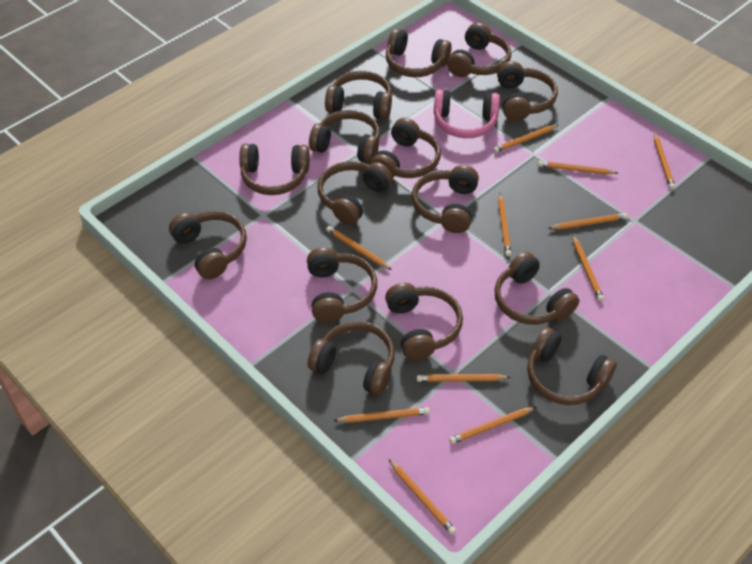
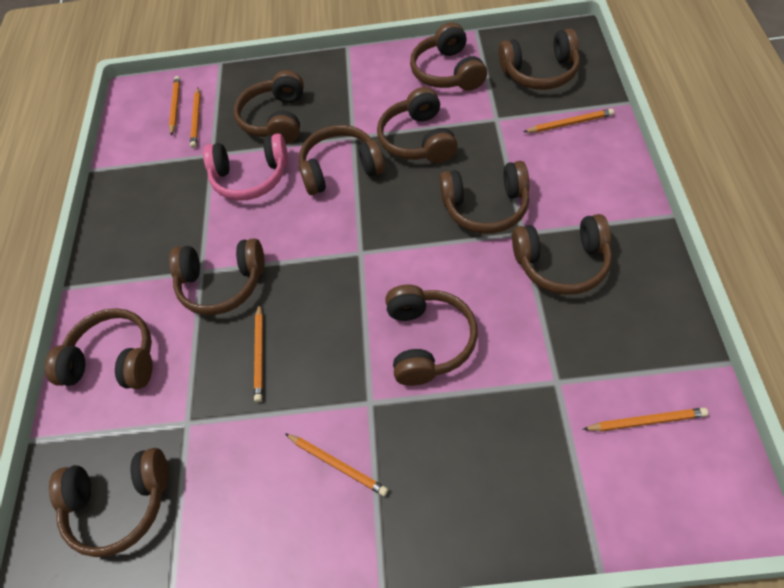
brown headphones: [169,211,247,279] [239,143,310,195] [307,247,377,323] [308,321,395,395] [309,110,380,164] [318,161,393,225] [325,71,392,120] [370,118,441,178] [385,283,463,361] [386,28,452,77] [412,165,479,233] [447,23,511,77] [494,252,579,325] [497,61,558,121] [527,327,617,405] = 15 -> [45,308,152,389] [49,448,169,557] [169,238,265,315] [234,70,304,144] [299,125,385,195] [377,87,458,163] [385,284,478,386] [410,22,487,91] [440,161,529,234] [499,29,580,90] [512,214,612,295] = 11
orange pencil: [326,226,392,270] [333,407,430,423] [389,459,456,535] [417,374,511,382] [449,407,536,444] [493,125,558,153] [498,194,511,256] [538,161,617,175] [548,213,627,230] [572,235,604,301] [654,132,675,189] = 11 -> [169,76,180,136] [190,87,201,148] [254,304,263,402] [285,433,388,496] [524,109,614,132] [583,407,708,431] = 6

